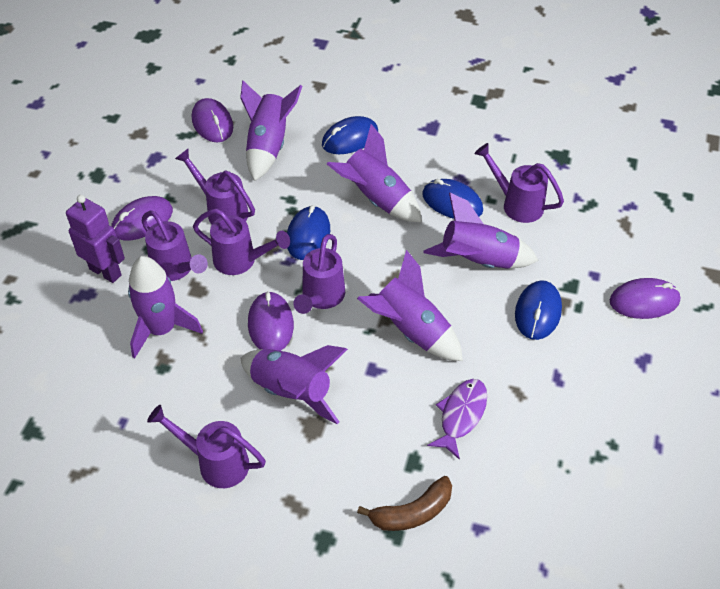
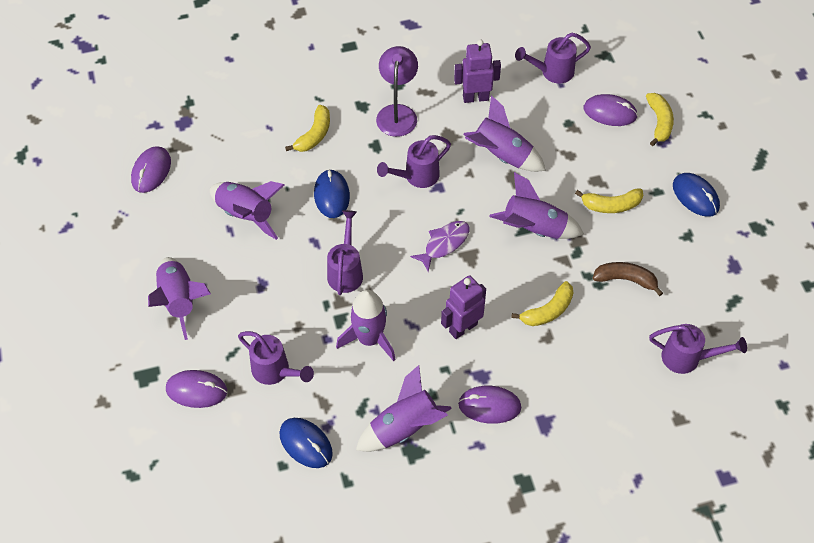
blue mouse: [287,205,330,260] [322,116,378,154] [422,179,483,219] [515,280,562,340] = 4 -> [279,418,333,468] [314,169,350,218] [673,173,720,217] = 3
purple lamp: none = 0 -> [376,46,418,137] = 1
purple robot: [66,195,125,283] = 1 -> [441,275,486,339] [454,39,501,103] = 2
purple watering can: [142,211,208,281] [147,405,266,488] [175,149,255,224] [193,209,290,275] [294,234,345,314] [475,143,564,223] = 6 -> [238,331,314,385] [327,210,363,295] [377,135,451,188] [515,33,591,83] [649,324,747,374] = 5
yellow banana: none = 0 -> [285,105,330,152] [511,281,574,326] [575,188,643,213] [646,93,674,146] = 4

